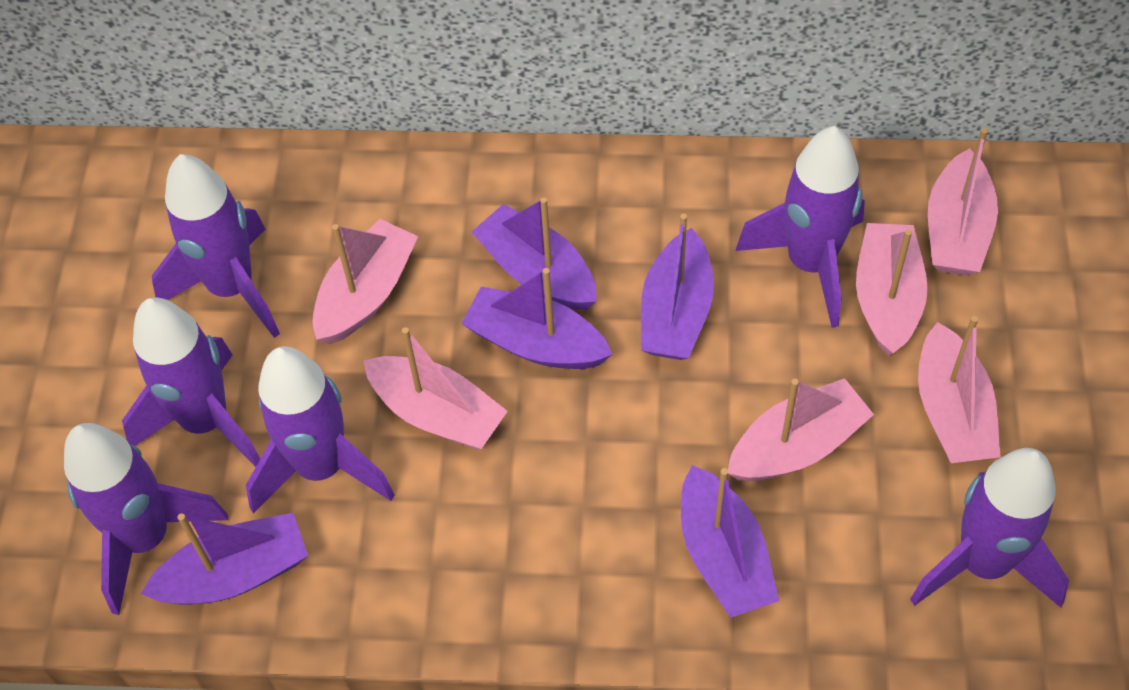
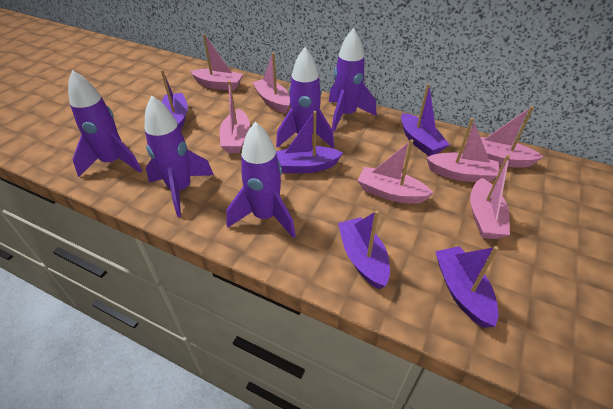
pink boat: [313,219,418,344] [364,327,508,450] [728,378,874,481] [856,223,928,356] [918,316,1001,463] [928,128,998,275] = 6 -> [190,34,243,91] [220,81,250,153] [252,53,290,113] [357,139,434,204] [426,118,499,182] [470,155,510,239] [480,106,544,168] = 7
purple rocket: [64,423,228,615] [122,297,260,467] [152,154,280,338] [246,346,394,513] [735,126,865,328] [910,448,1069,608] = 6 -> [68,70,142,177] [145,96,213,217] [226,122,296,238] [276,47,334,148] [329,28,376,131] = 5

